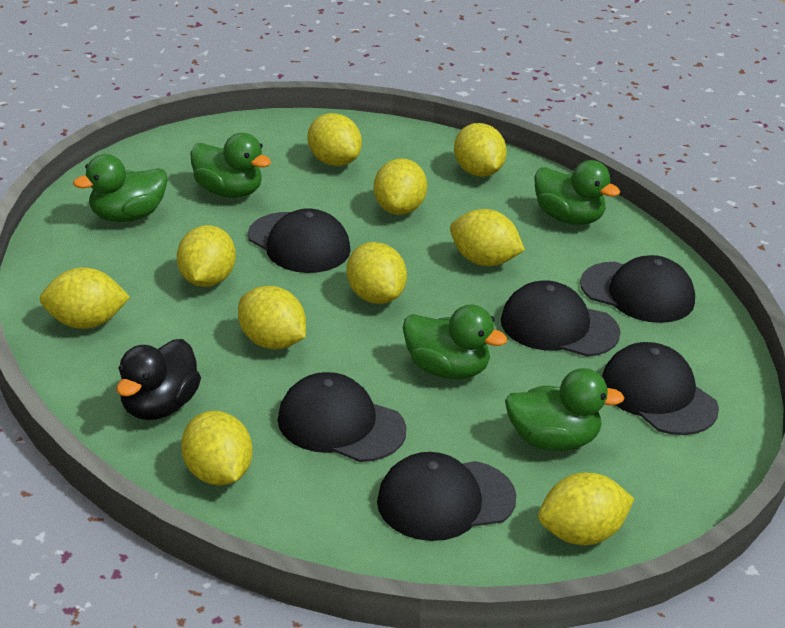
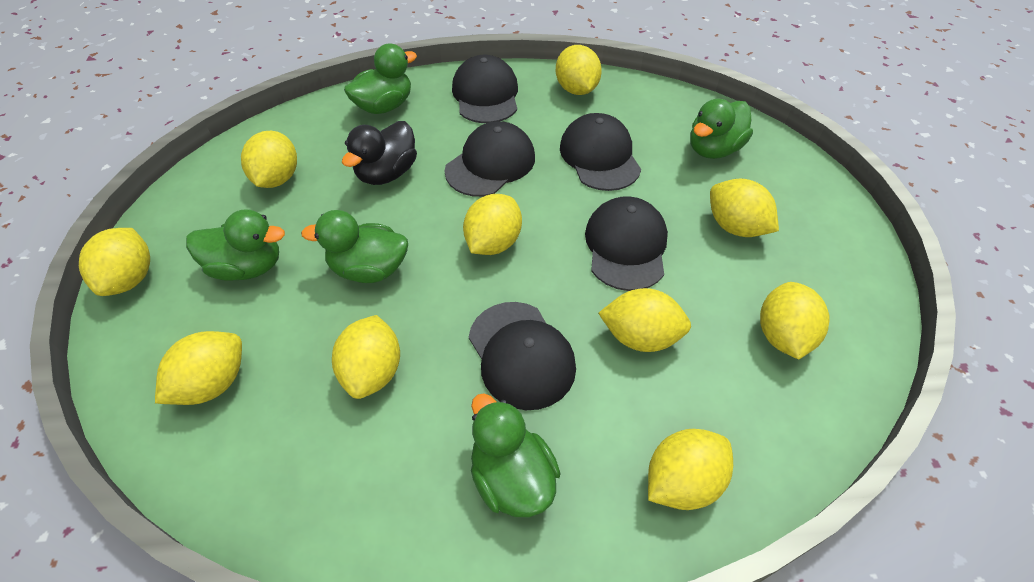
black cap: [248,208,351,273] [278,372,407,462] [377,452,517,541] [501,280,621,357] [580,255,695,323] [602,342,719,435] = 6 -> [445,121,535,197] [452,55,518,123] [469,302,576,410] [560,113,641,191] [585,196,668,291] = 5

